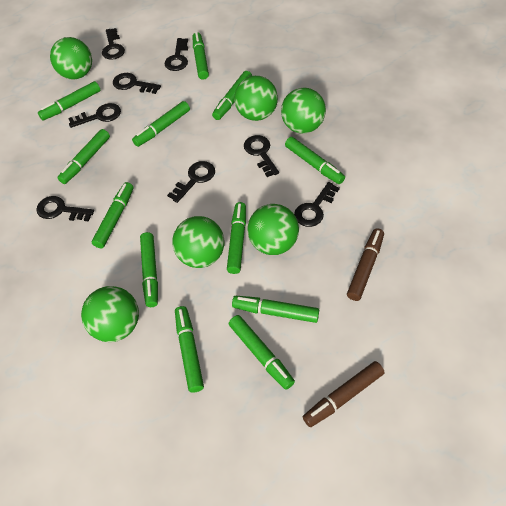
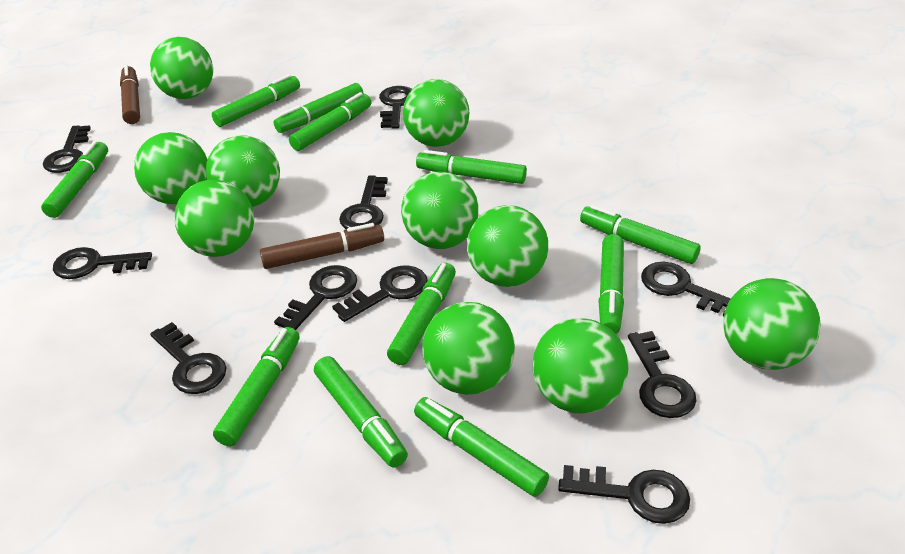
black key: [36,196,94,222] [68,103,121,128] [102,28,125,60] [113,73,161,94] [164,38,188,71] [167,161,215,203] [244,135,279,177] [294,182,340,227] = 8 -> [43,125,91,173] [53,247,152,279] [150,322,226,394] [274,265,357,330] [332,265,428,322] [339,175,388,229] [379,86,412,129] [558,465,690,524] [628,331,696,418] [641,262,731,317] = 10
green ball: [50,37,92,80] [81,286,139,342] [172,216,225,268] [234,76,278,121] [247,204,299,255] [281,88,326,133] = 6 -> [134,132,208,204] [150,37,213,99] [174,180,254,257] [206,135,280,207] [401,172,478,249] [403,79,469,147] [422,302,515,395] [467,205,548,287] [533,318,629,413] [723,278,821,370] = 10
green marker: [38,81,100,120] [57,129,110,184] [92,182,134,248] [132,101,190,147] [140,232,158,307] [175,306,204,392] [193,32,209,80] [212,71,252,120] [227,202,246,274] [229,315,295,390] [232,296,319,323] [285,137,345,184] = 12 -> [41,141,108,218] [212,74,300,127] [213,327,300,447] [274,83,364,133] [289,92,371,151] [314,356,408,468] [387,263,456,365] [414,397,549,497] [416,150,527,184] [580,205,701,264] [598,234,624,334] = 11

